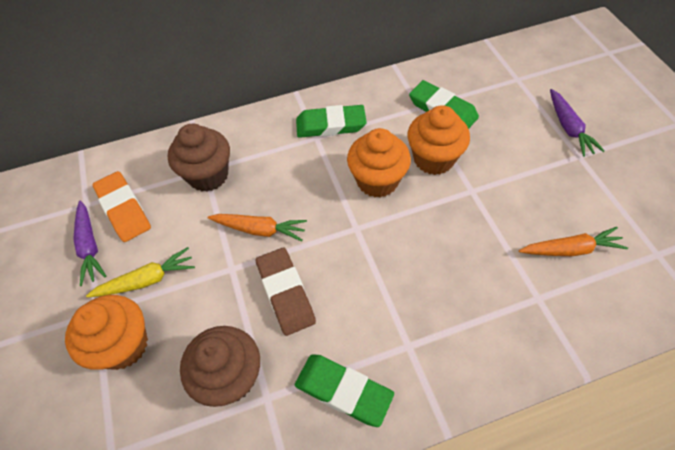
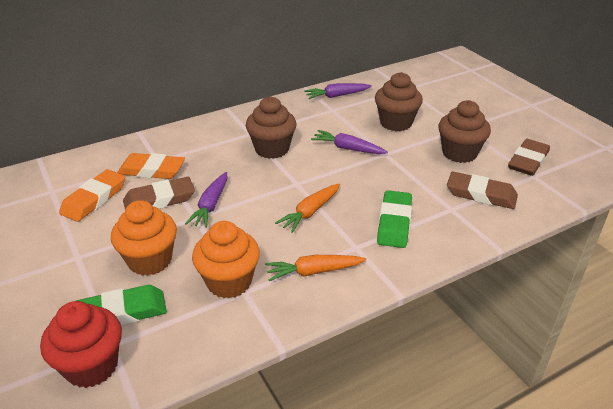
brown cupcake: [168,124,230,192] [180,326,260,407] = 2 -> [246,96,296,159] [375,72,423,131] [438,100,491,163] = 3
brown eraser: [256,248,316,336] = 1 -> [123,177,195,209] [447,171,518,209] [508,139,550,176] = 3
green eraser: [295,354,394,427] [296,105,367,138] [409,80,479,129] = 3 -> [76,285,167,325] [377,190,412,248] = 2
orange cupcake: [65,295,148,370] [347,128,411,198] [408,105,470,175] = 3 -> [111,200,177,276] [192,221,260,298] = 2
orange eraser: [93,171,151,242] = 1 -> [59,169,125,222] [117,153,185,179] = 2
purple carrot: [73,200,106,286] [550,89,605,157] = 2 -> [185,172,227,228] [304,83,372,99] [311,130,388,154] = 3
red cupcake: none = 0 -> [40,301,122,388] = 1
yellow carrot: [86,247,195,297] = 1 -> none = 0

